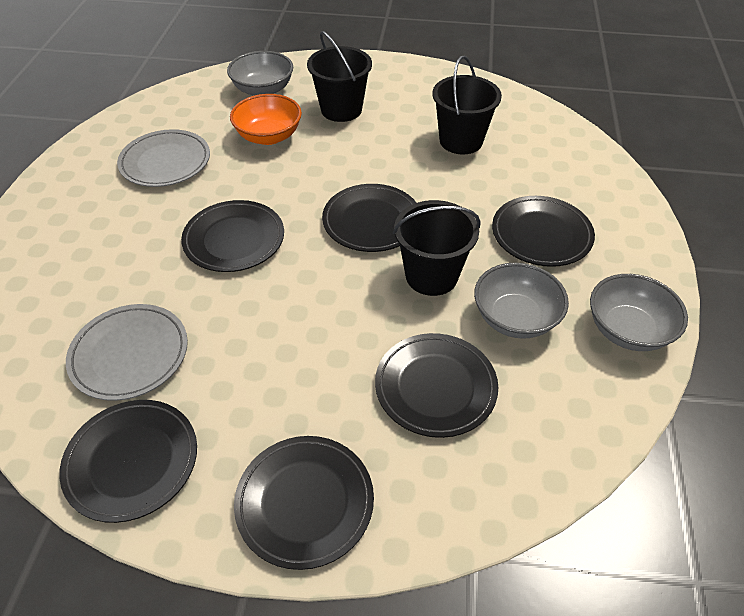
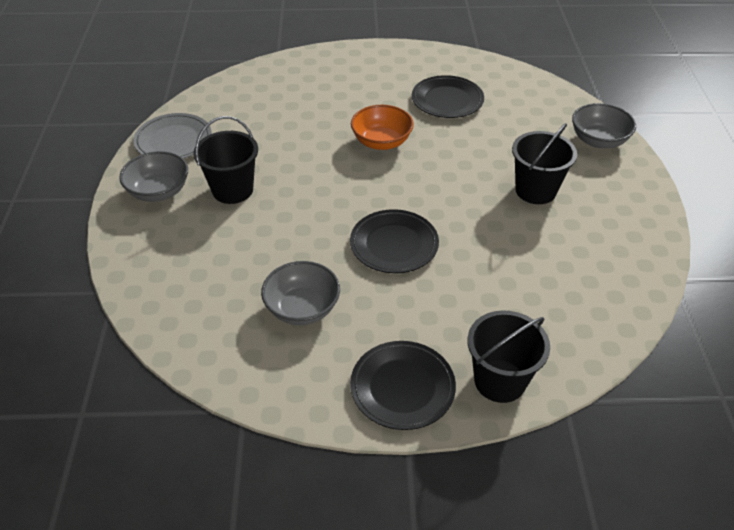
black plate: [59,400,197,523] [181,200,284,272] [234,436,374,570] [322,184,416,252] [375,333,498,438] [492,196,595,267] = 6 -> [350,209,439,273] [350,341,456,430] [412,75,484,118] = 3
grey plate: [66,304,188,401] [117,129,210,187] = 2 -> [133,113,212,159] = 1

